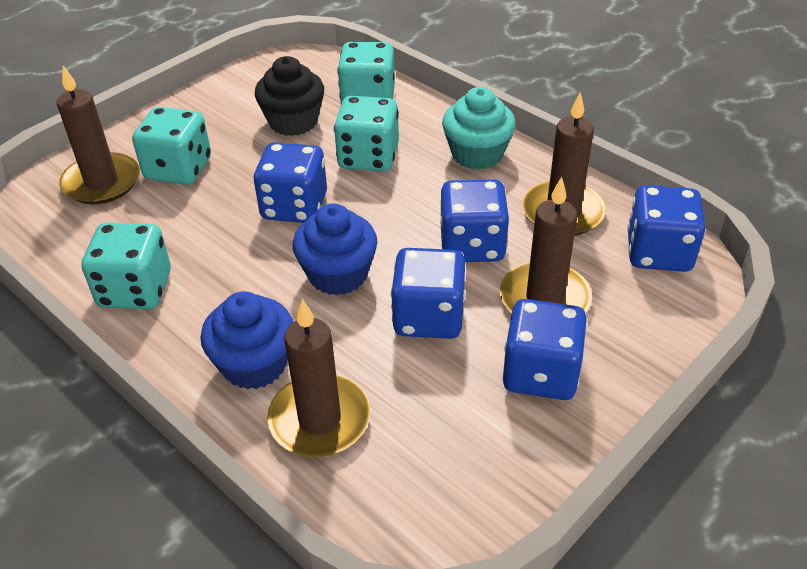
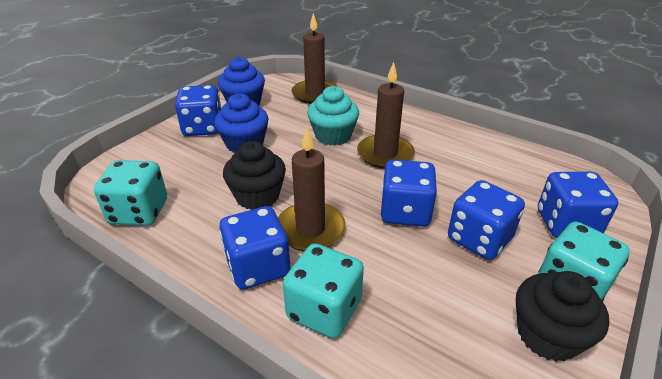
black cupcake: [255,56,324,136] = 1 -> [223,141,286,210] [516,271,609,361] = 2
brown candle: [57,66,140,204] [267,299,371,457] [500,176,592,313] [522,92,606,236] = 4 -> [278,127,346,251] [292,13,337,104] [357,62,415,169] = 3
turquoise dice: [82,223,171,309] [132,107,211,185] [334,96,399,172] [337,42,395,104] = 4 -> [94,160,167,226] [283,243,364,338] [538,222,630,301] = 3

